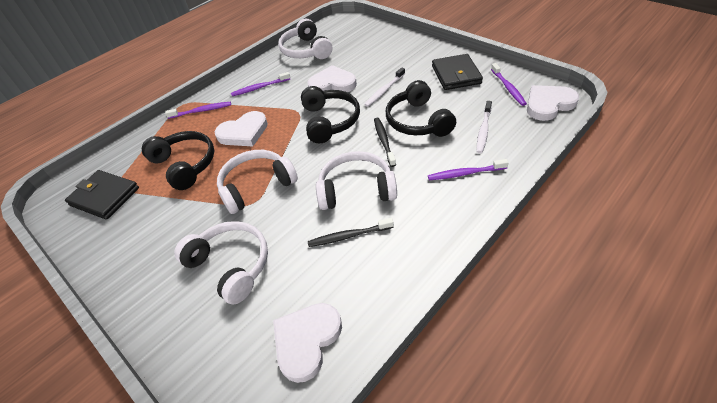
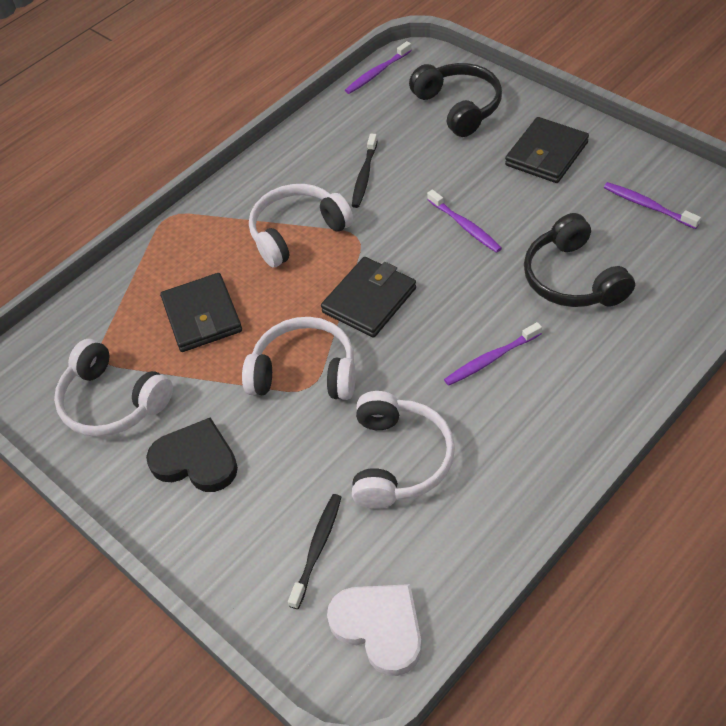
black headphones: [142,131,214,190] [301,86,360,143] [386,80,456,137] = 3 -> [409,63,502,137] [524,213,635,307] = 2
black heart: none = 0 -> [146,418,238,492] = 1
black wallet: [65,170,139,220] [432,54,483,90] = 2 -> [160,273,242,352] [321,257,416,338] [505,117,589,183] = 3
white heart: [215,111,268,146] [273,303,342,383] [307,65,357,92] [527,85,579,121] = 4 -> [327,584,422,676] = 1
white toothbrush: [364,67,405,107] [476,101,492,153] = 2 -> none = 0

